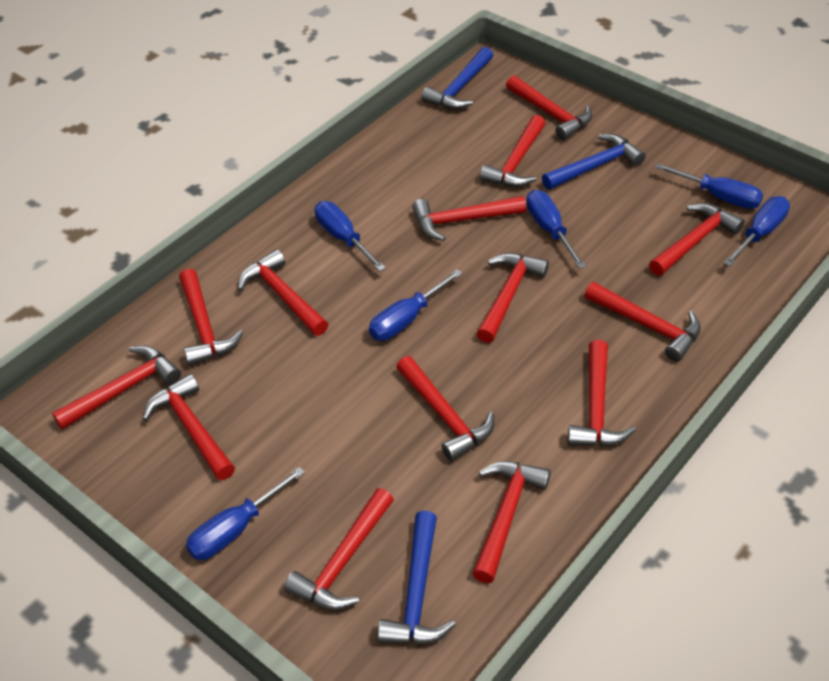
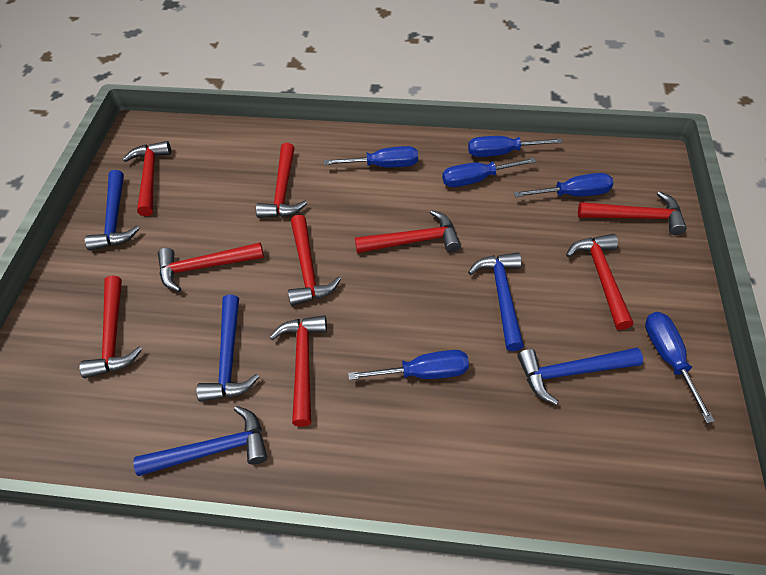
blue hammer: [377,511,456,644] [421,47,493,109] [542,134,646,190] = 3 -> [85,170,140,251] [133,406,267,476] [196,295,259,402] [468,252,524,351] [517,348,643,405] = 5
red hammer: [52,346,181,430] [142,374,235,480] [179,269,244,366] [238,249,328,336] [284,488,394,610] [396,356,494,461] [412,196,526,241] [472,461,551,583] [476,253,549,343] [480,115,546,187] [506,75,592,140] [568,340,636,446] [585,282,701,362] [649,203,745,276] = 14 -> [79,275,142,378] [123,141,171,216] [158,242,264,292] [256,143,307,218] [270,315,327,427] [288,215,341,306] [355,210,461,253] [566,234,633,330] [578,191,687,235] = 9

